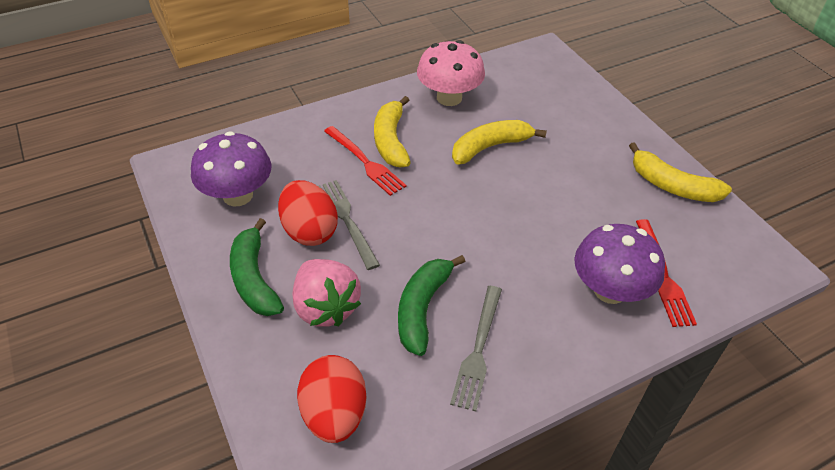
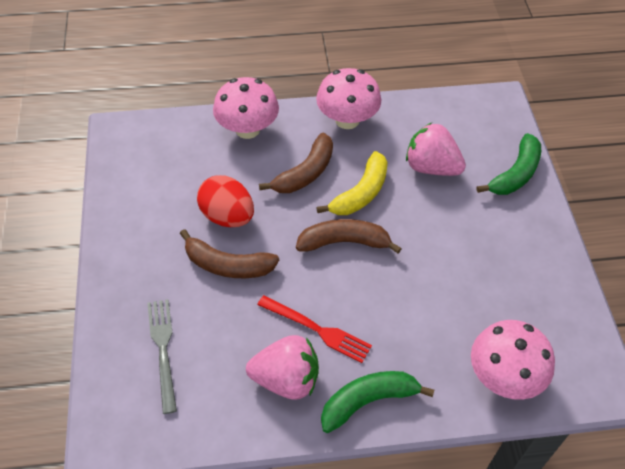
brown banana: none = 0 -> [180,229,279,278] [259,133,333,193] [296,219,402,253] = 3
grey fork: [318,180,380,270] [450,286,502,411] = 2 -> [147,299,177,414] = 1
pink mushroom: [417,40,485,106] = 1 -> [213,77,279,139] [316,68,381,129] [471,320,555,400] = 3
pink strawberry: [292,259,361,327] = 1 -> [246,335,319,400] [406,123,466,176] = 2
purple mushroom: [191,131,271,207] [574,224,665,304] = 2 -> none = 0
red egg: [278,180,338,246] [297,355,366,443] = 2 -> [197,175,254,227] = 1
red fork: [324,126,406,196] [636,219,697,327] = 2 -> [257,295,372,363] = 1
yellow banana: [374,96,411,168] [452,120,547,165] [629,142,732,202] = 3 -> [316,151,388,215] = 1

